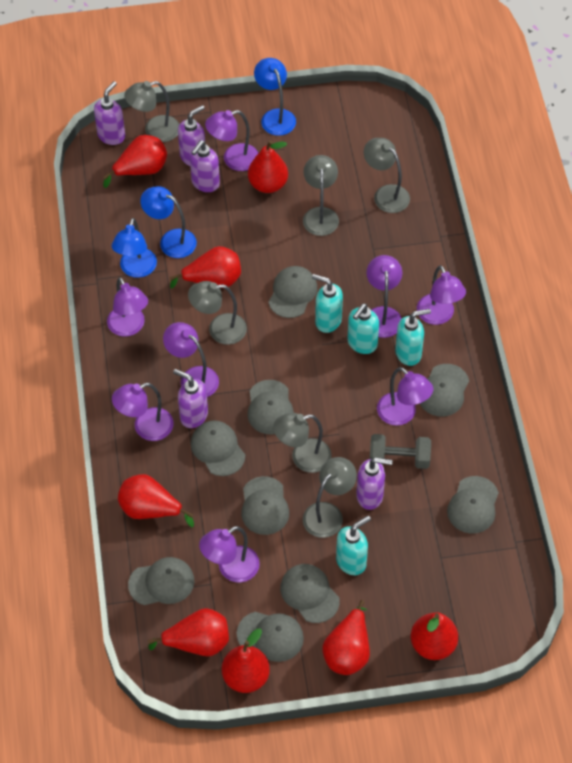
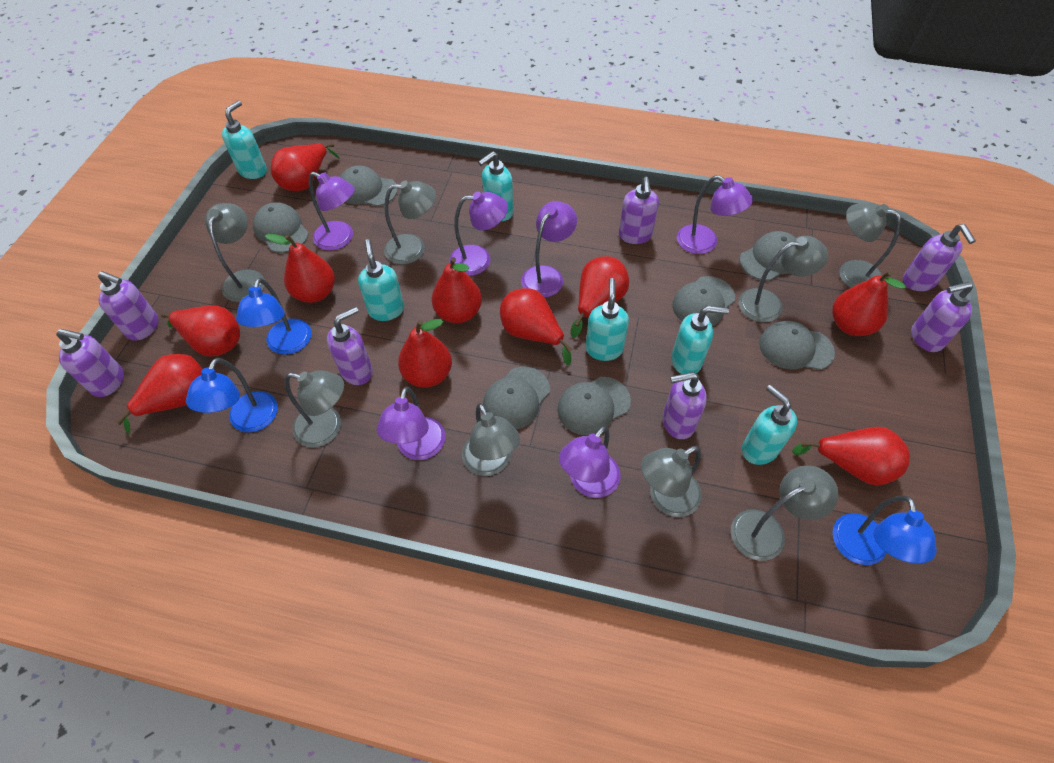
grey cap: [128,557,194,605] [191,421,245,476] [237,612,304,662] [241,476,289,535] [247,380,294,434] [268,266,317,318] [280,564,340,623] [420,364,469,417] [447,476,499,534] = 9 -> [253,202,309,253] [340,165,398,206] [483,367,550,430] [557,377,631,436] [672,276,735,326] [740,231,795,281] [759,321,835,370] = 7
grey dumbbell: [370,434,431,469] = 1 -> none = 0
grey lamp: [124,81,179,142] [188,281,247,345] [273,413,332,473] [303,155,339,236] [303,457,357,538] [364,138,410,213] = 6 -> [205,203,264,302] [285,370,344,447] [384,180,436,264] [462,403,520,476] [641,446,702,517] [731,466,839,561] [739,236,828,322] [839,202,901,288] = 8
purple lamp: [107,277,148,337] [112,383,174,441] [163,322,219,397] [199,526,260,583] [205,110,258,171] [367,255,402,338] [377,367,433,426] [417,265,466,325] = 8 -> [309,172,355,250] [377,386,446,460] [449,192,508,276] [521,201,577,298] [559,426,621,498] [677,175,753,254] = 6
purple soap dispenser: [94,81,125,145] [173,369,208,428] [178,105,205,166] [190,140,220,192] [356,457,393,510] = 5 -> [56,329,124,397] [98,271,158,341] [327,307,373,385] [619,177,659,244] [662,372,707,439] [903,224,976,291] [911,282,973,352] = 7
red pear: [103,135,167,188] [118,474,194,527] [148,608,229,656] [170,246,241,289] [222,628,270,693] [248,141,288,193] [322,600,370,675] [411,612,458,660] = 8 -> [116,354,202,434] [161,305,240,357] [265,234,335,303] [271,143,340,191] [398,319,452,387] [432,257,482,323] [500,288,572,365] [571,256,629,338] [792,427,910,486] [832,271,906,336] = 10
turquoise soap dispenser: [312,274,343,333] [336,516,371,575] [347,303,379,354] [395,309,431,366] = 4 -> [222,100,267,179] [358,239,404,321] [478,151,513,221] [585,278,629,361] [672,306,729,374] [742,385,797,465] = 6

